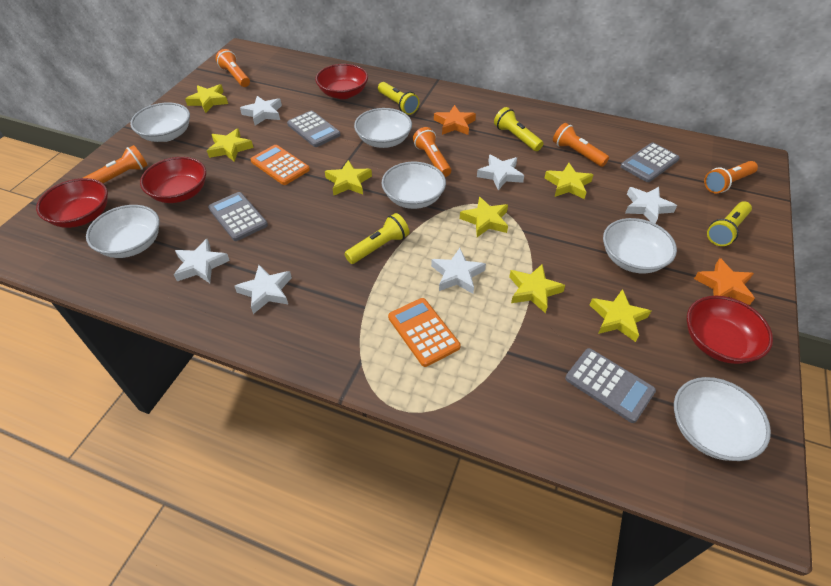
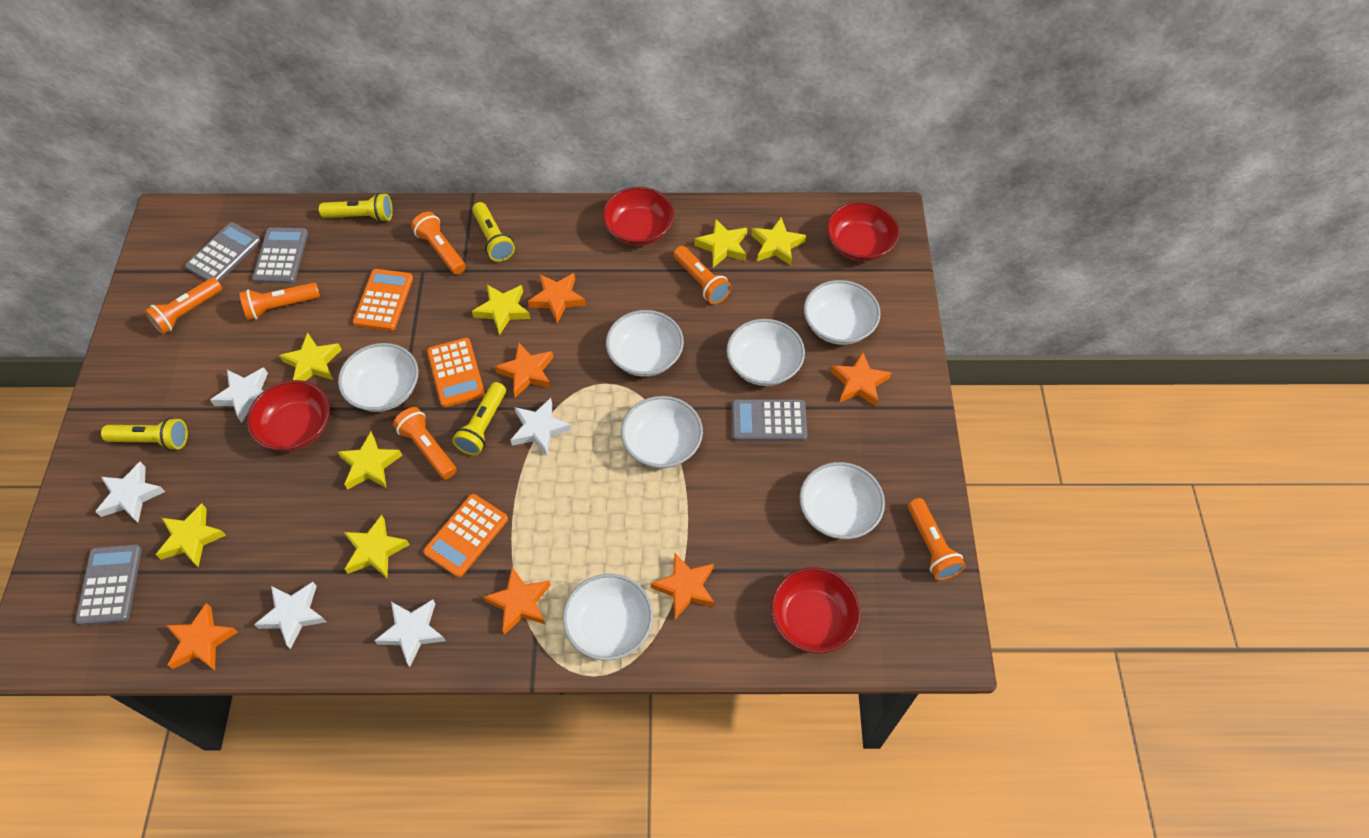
orange calculator: [251,145,310,185] [388,298,461,367] = 2 -> [353,269,413,331] [423,494,508,577] [427,338,485,407] = 3
orange flashlight: [83,145,148,183] [216,49,250,87] [413,127,451,177] [553,123,609,167] [704,161,758,193] = 5 -> [144,277,222,334] [239,283,320,320] [393,407,457,479] [411,212,466,275] [673,246,731,304] [908,498,966,580] = 6
orange star: [434,105,476,135] [694,258,755,305] = 2 -> [166,603,238,670] [483,567,550,635] [494,342,553,398] [528,273,586,323] [651,553,715,619] [831,352,892,407] = 6
white bowl: [86,205,160,258] [130,102,190,142] [354,108,412,148] [381,162,446,209] [603,218,677,274] [674,377,771,461] = 6 -> [338,343,418,412] [563,574,653,661] [606,310,684,377] [621,396,703,468] [726,319,805,386] [799,462,885,539] [804,280,881,345] = 7
white star: [174,239,230,283] [235,265,292,314] [240,96,282,126] [431,248,486,294] [477,154,524,190] [625,187,677,224] = 6 -> [95,462,165,523] [210,367,268,423] [254,582,326,649] [374,599,446,667] [511,398,572,456] = 5

